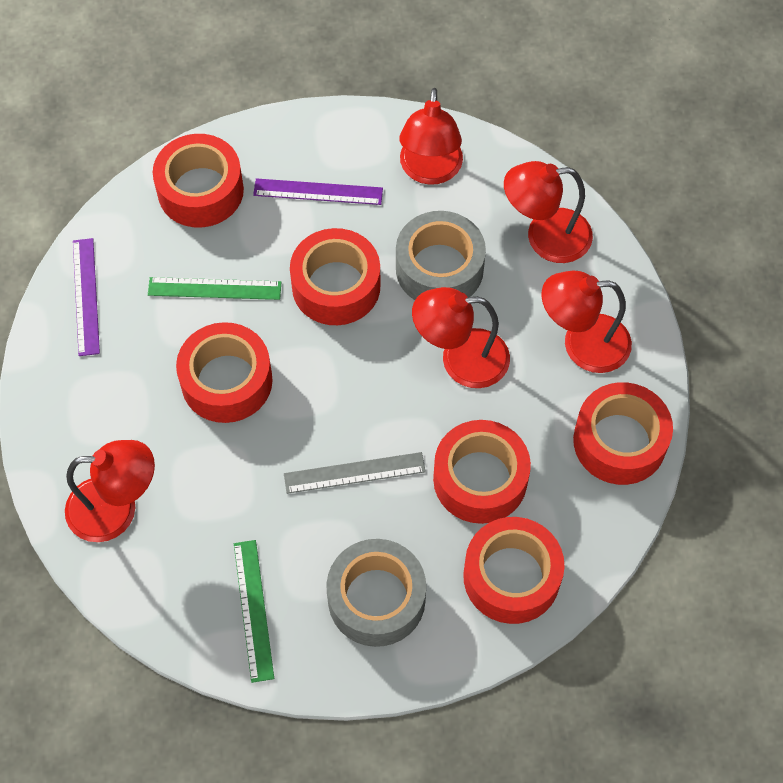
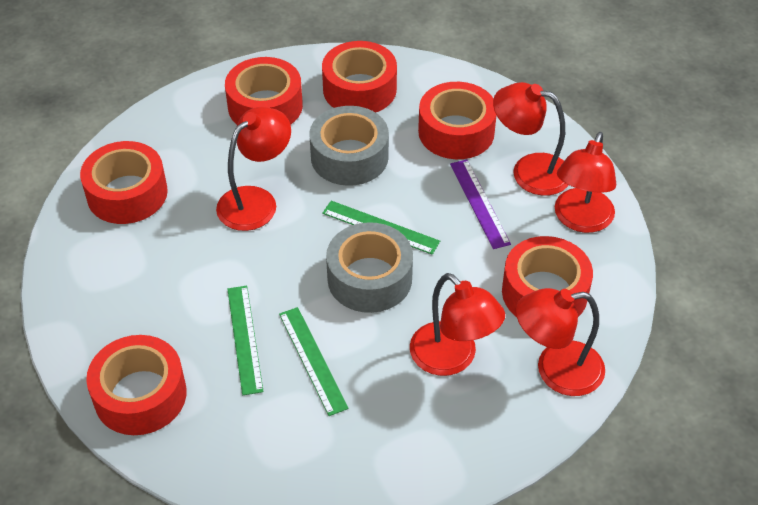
green ruler: [148,277,281,300] [234,540,274,683] = 2 -> [227,286,264,395] [279,307,349,416] [322,201,440,255] = 3
grey ruler: [284,452,426,494] = 1 -> none = 0
purple ruler: [73,238,100,356] [253,178,383,205] = 2 -> [450,160,511,249] = 1

